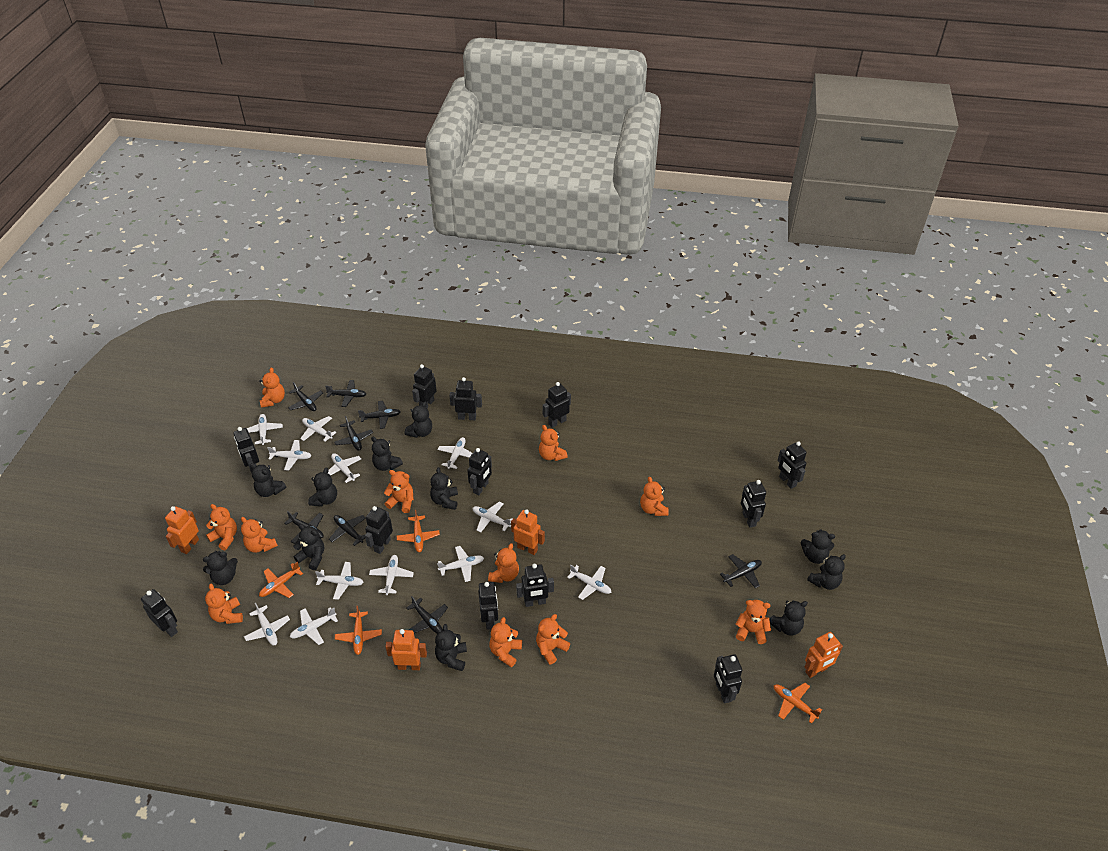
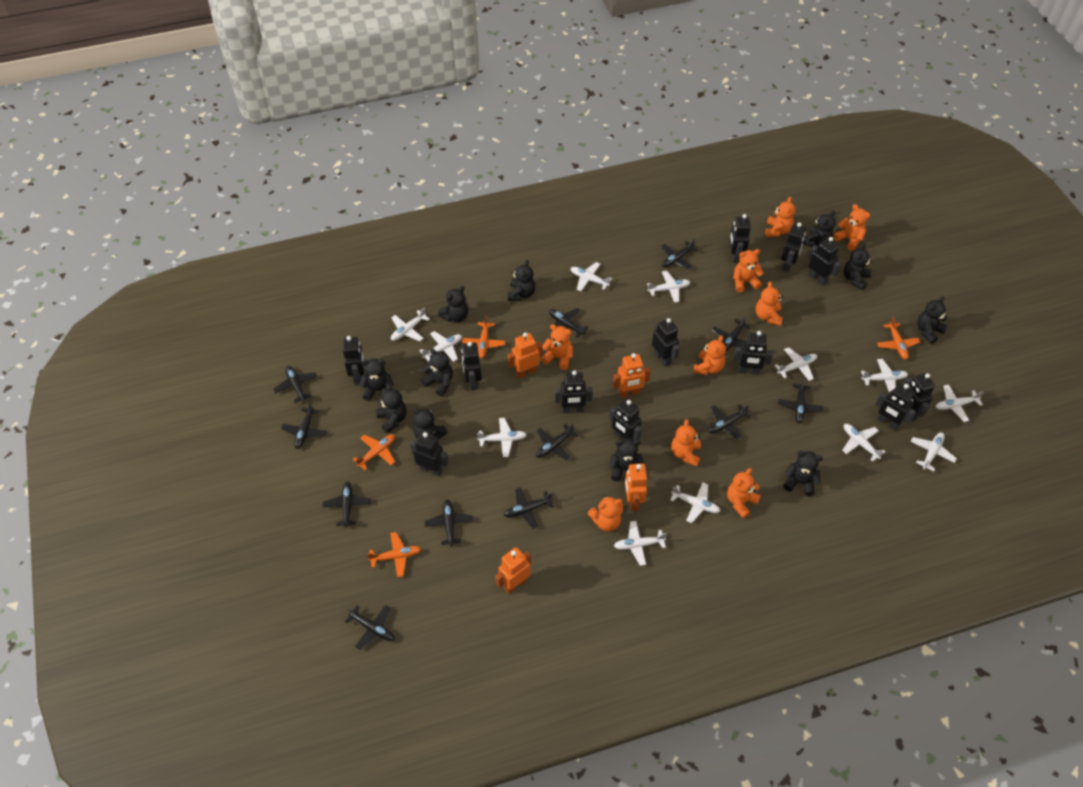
black plane: [284,511,324,544] [288,382,323,411] [325,380,366,407] [329,515,366,546] [334,416,373,451] [358,401,400,429] [406,596,448,634] [720,554,762,588] = 8 -> [273,366,317,403] [281,402,327,449] [323,481,371,527] [345,605,394,650] [425,499,473,546] [504,487,554,529] [536,423,578,460] [549,308,588,338] [661,239,698,270] [708,404,751,440] [712,316,751,351] [778,378,823,423] = 12
orange teddy bear: [205,584,243,624] [206,504,237,551] [241,517,278,553] [259,367,285,408] [384,470,414,513] [488,543,519,583] [489,617,522,667] [536,614,570,665] [539,425,568,461] [640,477,669,516] [736,600,771,644] = 11 -> [541,324,573,370] [588,495,623,531] [671,419,701,466] [693,335,726,375] [727,468,761,518] [733,249,764,292] [756,282,783,326] [765,197,795,237] [834,204,870,251] = 9

